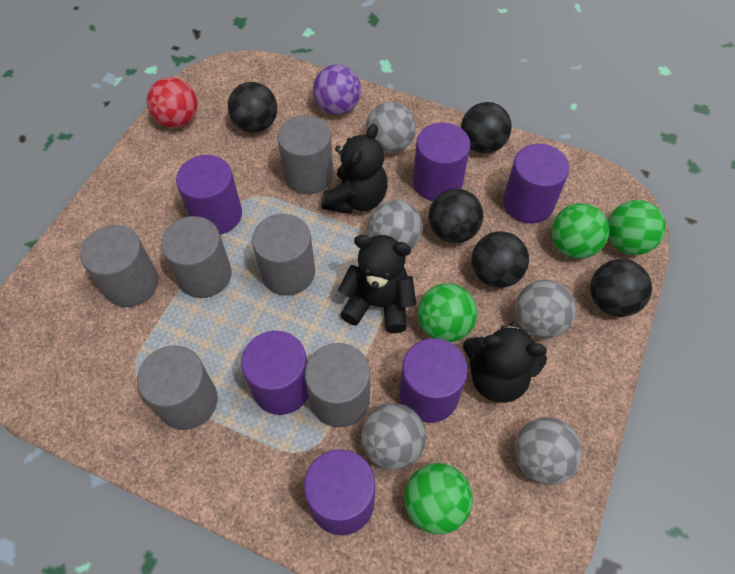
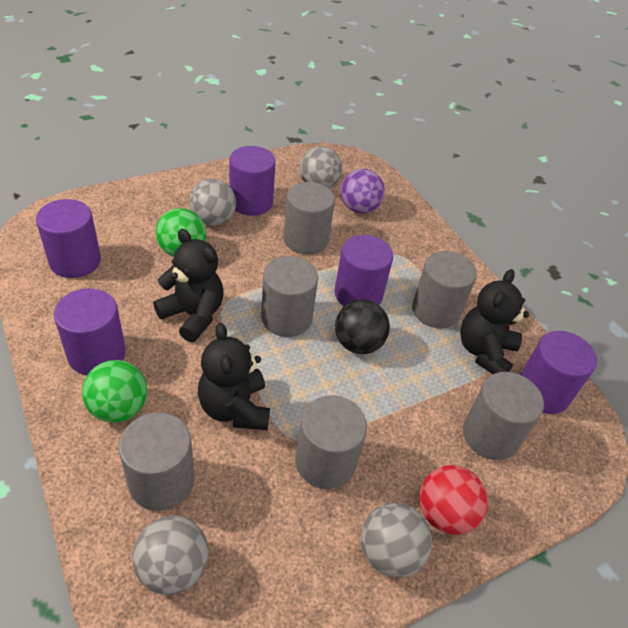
black ball: [228,82,277,133] [429,189,483,243] [461,102,512,154] [472,231,529,288] [590,259,652,317] = 5 -> [335,300,390,354] = 1
green ball: [404,463,473,534] [418,283,477,342] [552,203,609,259] [608,200,666,255] = 4 -> [82,360,147,423] [156,208,206,257] = 2
grey ball: [361,403,426,470] [366,102,416,153] [368,200,423,249] [514,417,583,485] [515,280,576,339] = 5 -> [132,515,208,595] [189,179,236,226] [299,146,342,188] [361,503,432,578] = 4
purple cylinder: [176,155,242,234] [241,331,309,415] [304,449,375,536] [399,338,468,423] [413,122,470,201] [503,144,569,224] = 6 -> [36,199,101,278] [54,288,126,375] [229,146,275,216] [334,235,393,306] [520,331,597,414] = 5

